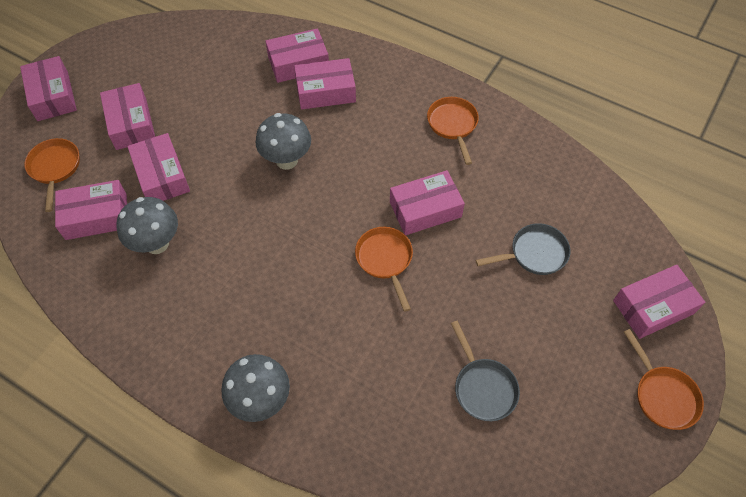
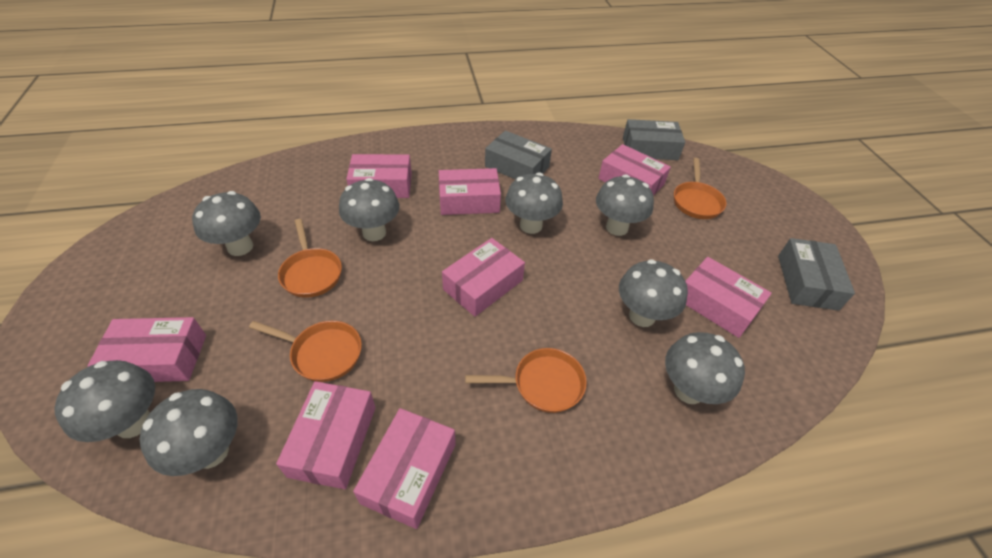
grey box: none = 0 -> [485,131,552,180] [623,119,685,160] [778,238,855,311] = 3
grey mushroom: [116,197,178,254] [221,354,290,422] [256,113,311,170] = 3 -> [54,360,155,442] [140,389,238,476] [192,191,261,256] [339,178,399,241] [505,173,563,234] [596,175,654,236] [619,259,688,327] [665,332,745,404] = 8
grey pan: [451,321,520,421] [475,223,571,275] = 2 -> none = 0

